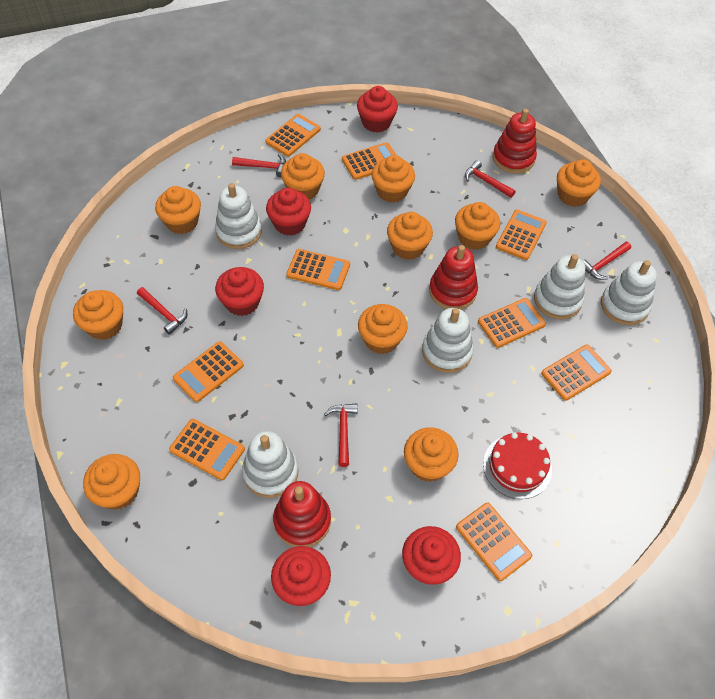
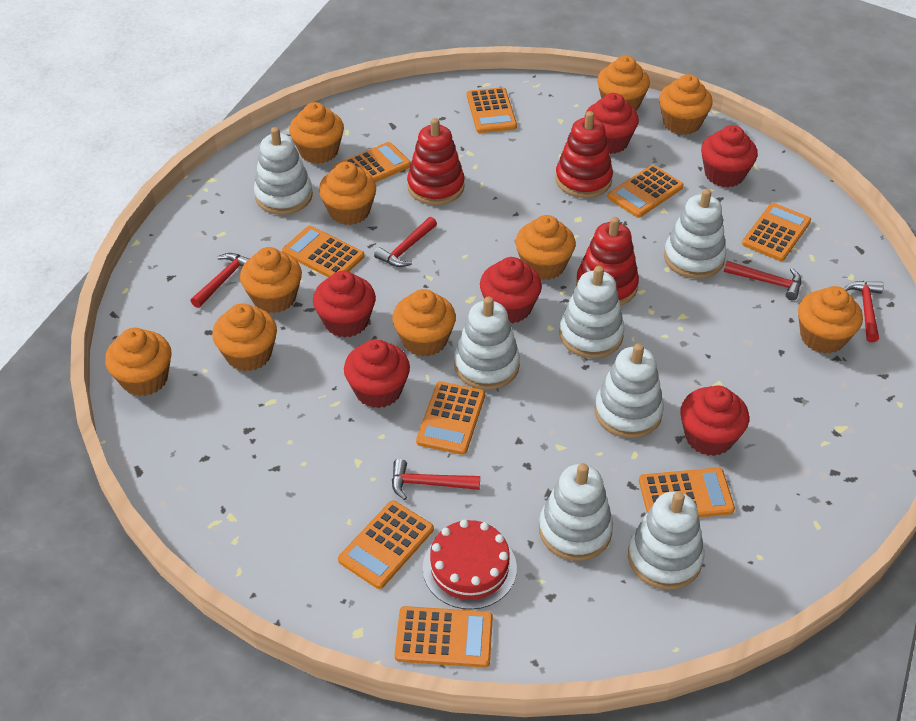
red cupcake: [215,267,264,316] [266,188,311,236] [271,546,331,606] [357,86,398,133] [402,526,461,585] = 5 -> [313,271,376,338] [344,339,410,408] [480,257,542,323] [584,93,639,154] [680,385,749,456] [701,125,758,187] = 6
white stacking toy: [215,183,262,249] [242,431,298,498] [422,308,474,373] [534,254,585,319] [601,260,657,325] = 5 -> [254,127,313,215] [454,296,520,390] [539,463,613,561] [559,266,625,358] [595,343,664,438] [628,492,704,590] [664,189,726,279] = 7

